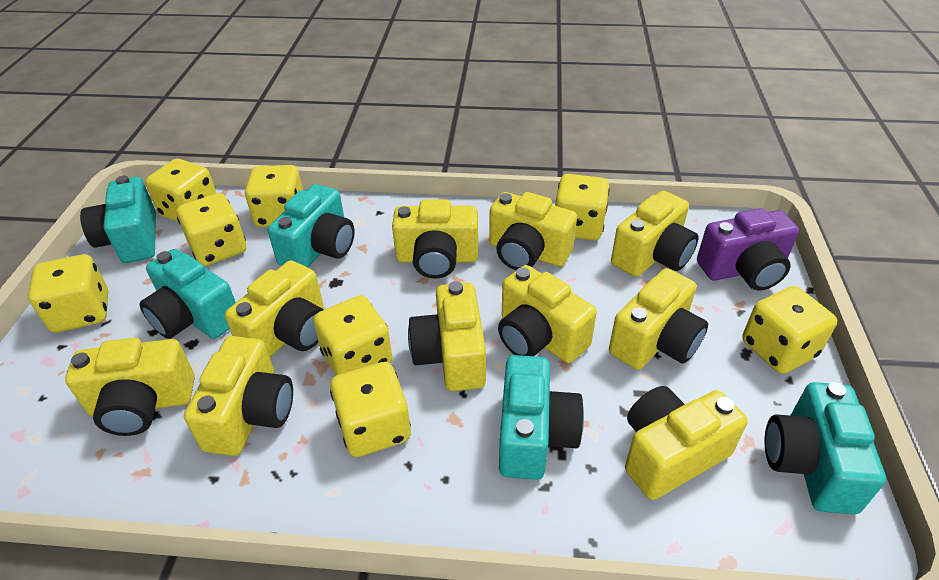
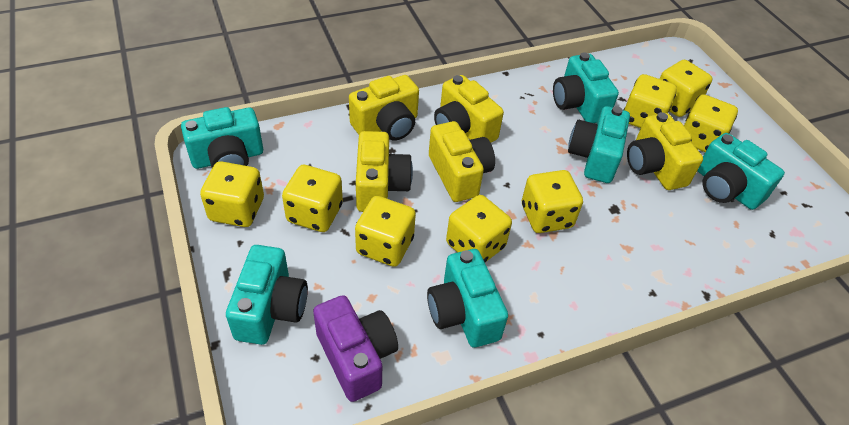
turquoise camera: [80,175,156,263] [139,249,236,339] [268,184,355,268] [499,355,584,480] [765,382,886,514] = 5 -> [181,107,263,169] [226,245,308,345] [427,249,508,347] [553,52,619,123] [568,106,630,183] [697,133,785,210] = 6
yellow camera: [65,338,195,436] [184,336,293,456] [225,260,324,357] [392,200,478,279] [408,281,486,391] [489,192,577,270] [498,265,597,363] [609,268,708,370] [611,191,699,277] [625,386,748,500] = 10 -> [349,75,419,141] [356,131,413,212] [429,121,495,202] [434,75,504,143] [627,112,703,190] = 5

